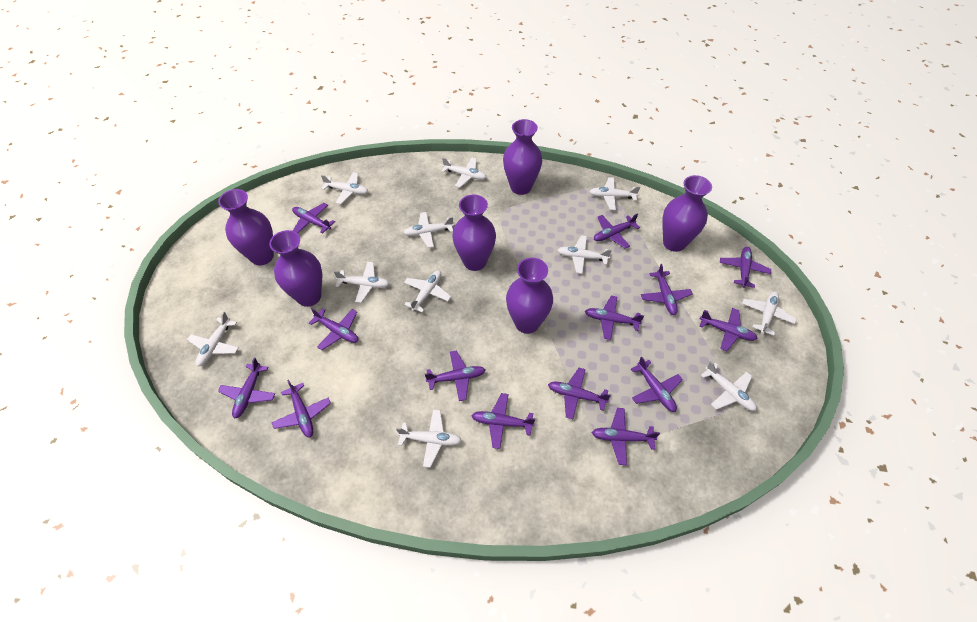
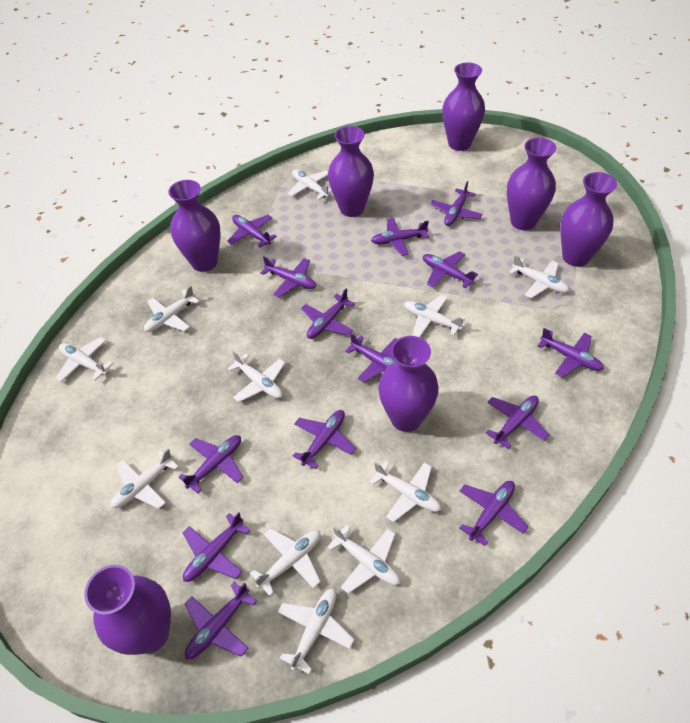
purple vase: [218,189,274,265] [269,230,322,307] [452,194,496,271] [503,119,542,195] [506,258,553,334] [662,175,712,252] = 6 -> [84,565,171,655] [168,180,221,272] [328,126,374,217] [378,336,439,432] [442,63,485,151] [507,138,556,230] [560,172,617,267] = 7

